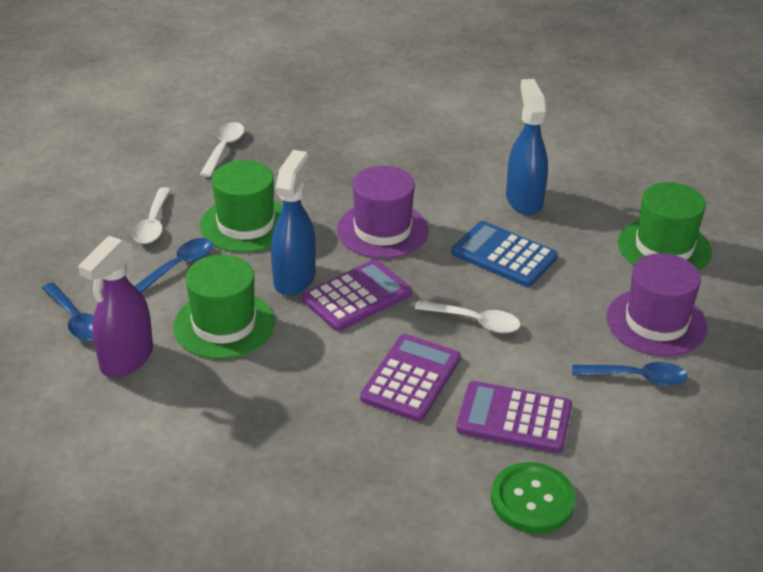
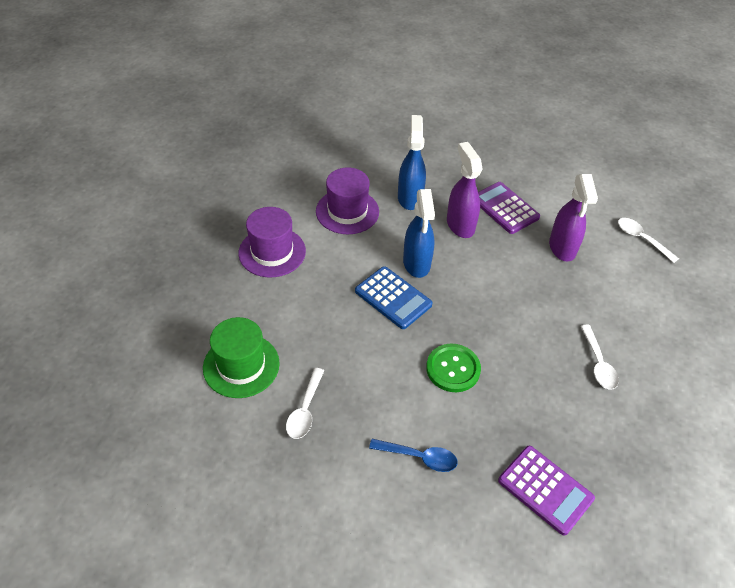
blue spoon: [42,282,94,341] [135,238,213,293] [572,362,687,386] = 3 -> [369,439,458,472] = 1
green hat: [173,255,275,359] [200,160,283,253] [618,182,712,271] = 3 -> [203,317,280,398] = 1
purple calculator: [302,259,412,331] [360,334,461,422] [456,381,572,453] = 3 -> [478,182,540,234] [498,446,595,536] = 2
purple spray bottle: [78,236,153,377] = 1 -> [447,142,483,238] [549,174,598,262] = 2

